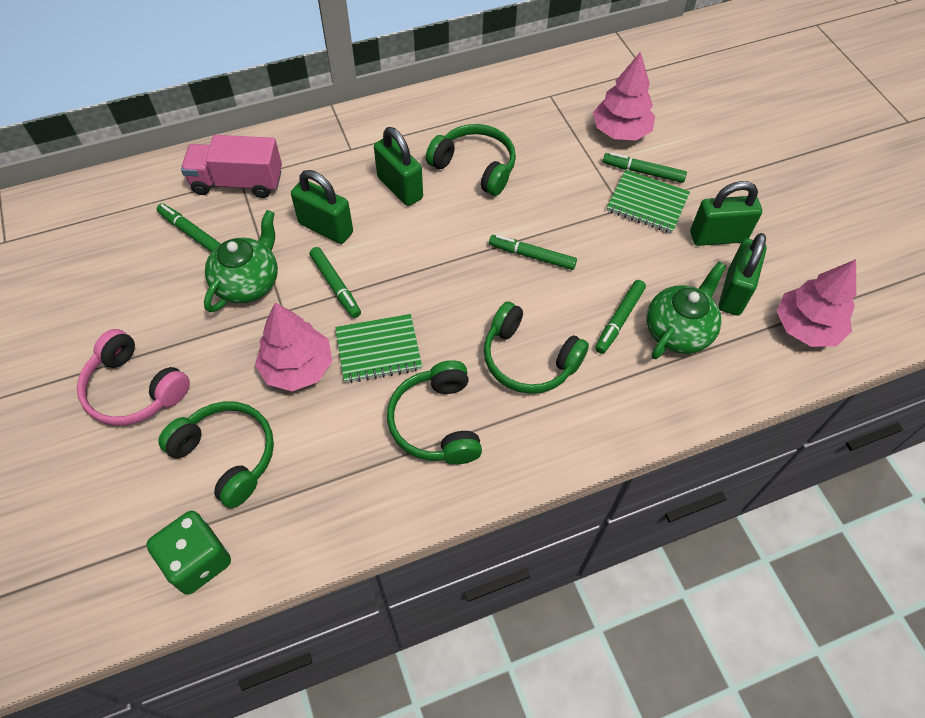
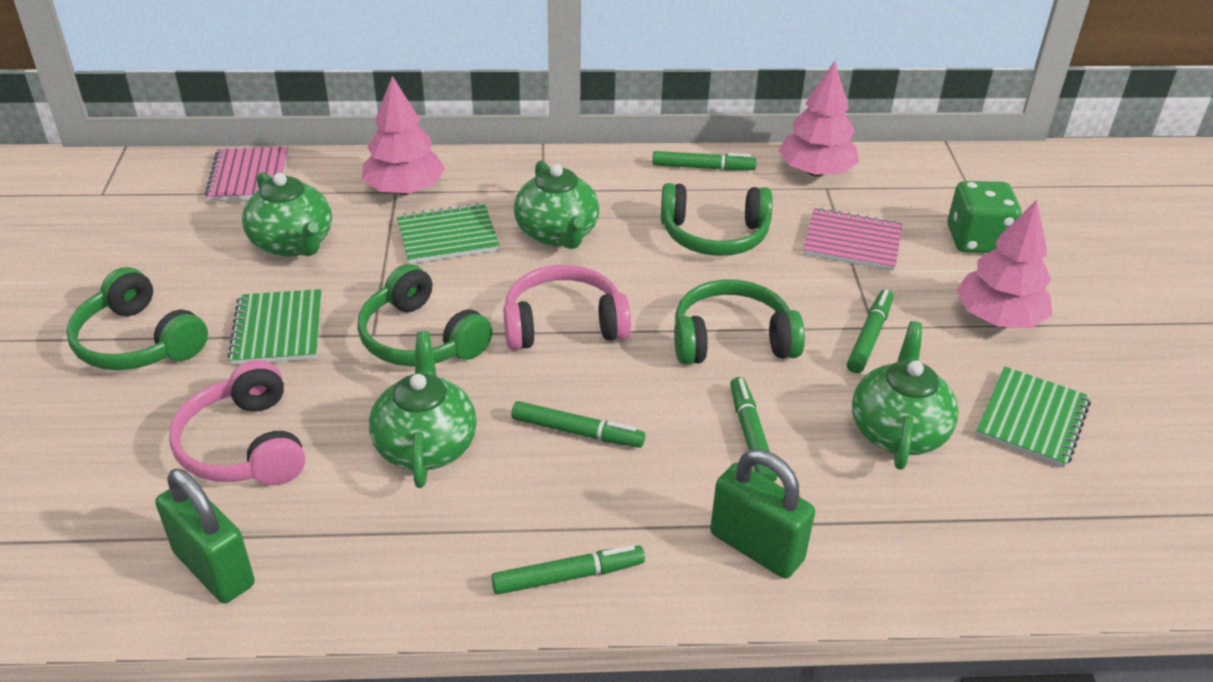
green notebook: [335,314,422,383] [607,170,690,234] = 2 -> [228,289,322,365] [397,203,500,264] [976,366,1091,468] = 3
green padlock: [291,170,353,244] [374,127,423,206] [690,181,762,246] [718,233,767,316] = 4 -> [155,469,255,603] [710,450,815,579] = 2
green teapot: [204,210,278,312] [646,262,726,359] = 2 -> [242,172,332,257] [369,331,477,488] [514,160,599,249] [852,321,959,470] = 4
pink headphones: [77,329,190,426] = 1 -> [169,360,305,485] [503,265,631,350] = 2
pink notebook: none = 0 -> [204,147,288,201] [803,208,902,271] = 2
pink truck: [181,135,282,198] = 1 -> none = 0

